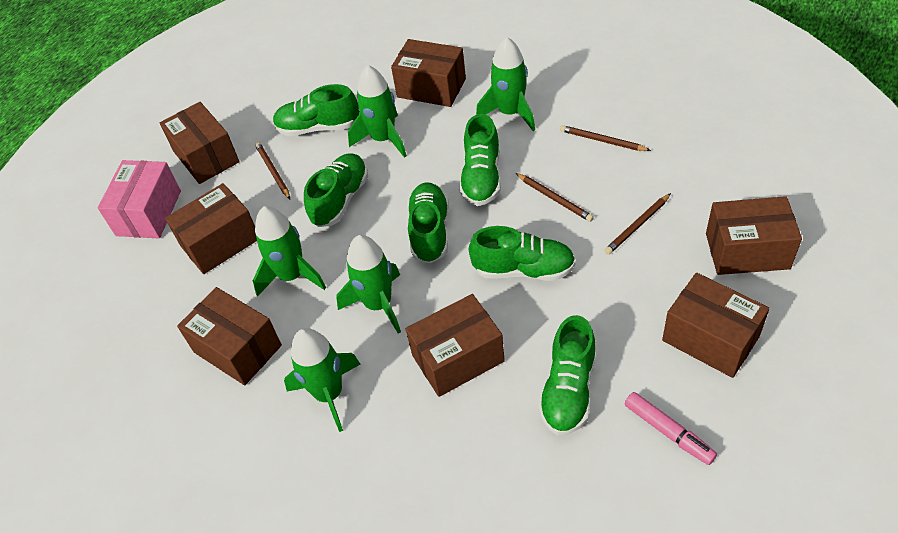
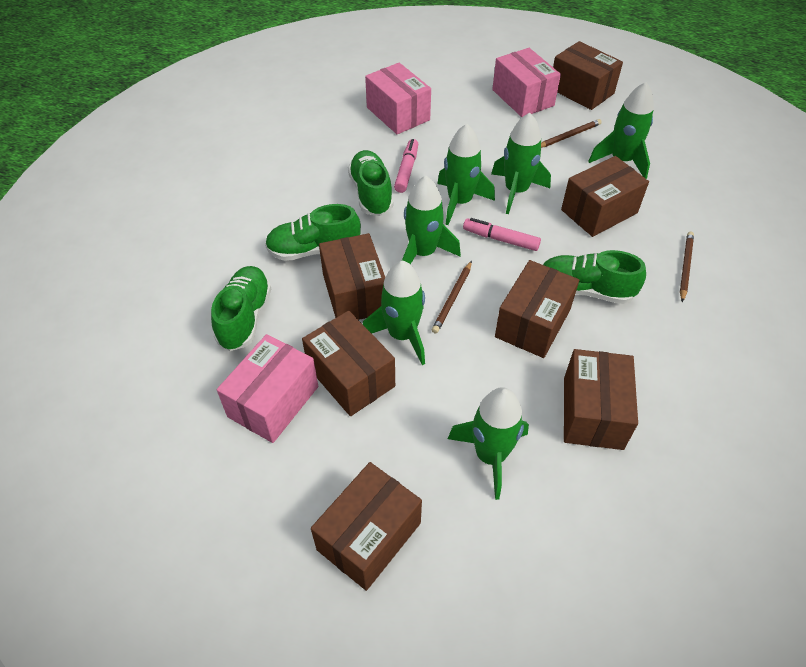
brown pencil: [255,142,290,199] [516,173,594,222] [560,125,651,151] [604,193,671,255] = 4 -> [432,261,472,333] [541,119,602,148] [680,232,694,302] = 3
green rocket: [253,206,326,297] [284,328,360,432] [336,235,401,334] [348,65,407,158] [476,37,535,131] = 5 -> [363,260,425,365] [402,175,461,265] [437,124,495,225] [448,387,529,500] [491,113,551,214] [588,82,654,179] = 6
green shoe: [273,84,359,136] [304,153,368,227] [407,182,449,263] [459,114,501,206] [469,226,576,281] [538,315,596,435] = 6 -> [211,266,271,351] [265,204,361,261] [348,150,394,216] [543,250,646,304] = 4
pink box: [98,160,181,238] = 1 -> [217,334,318,443] [365,63,431,134] [492,48,561,117] = 3
pink marker: [625,392,717,465] = 1 -> [394,139,418,193] [463,218,541,251] = 2

